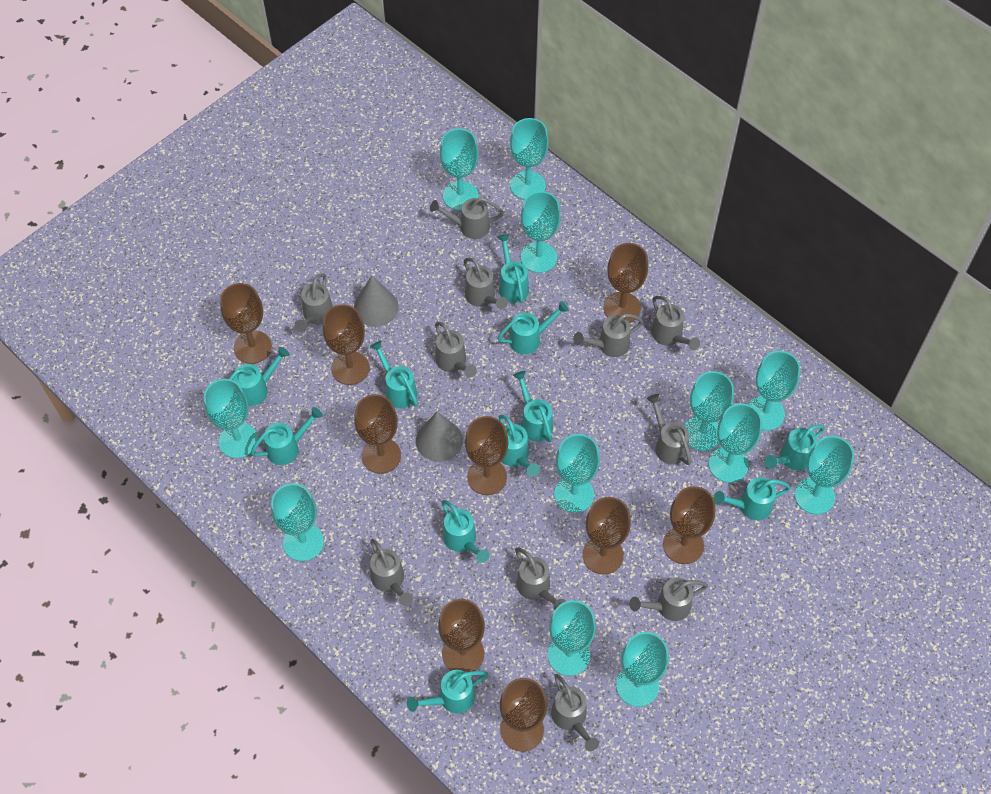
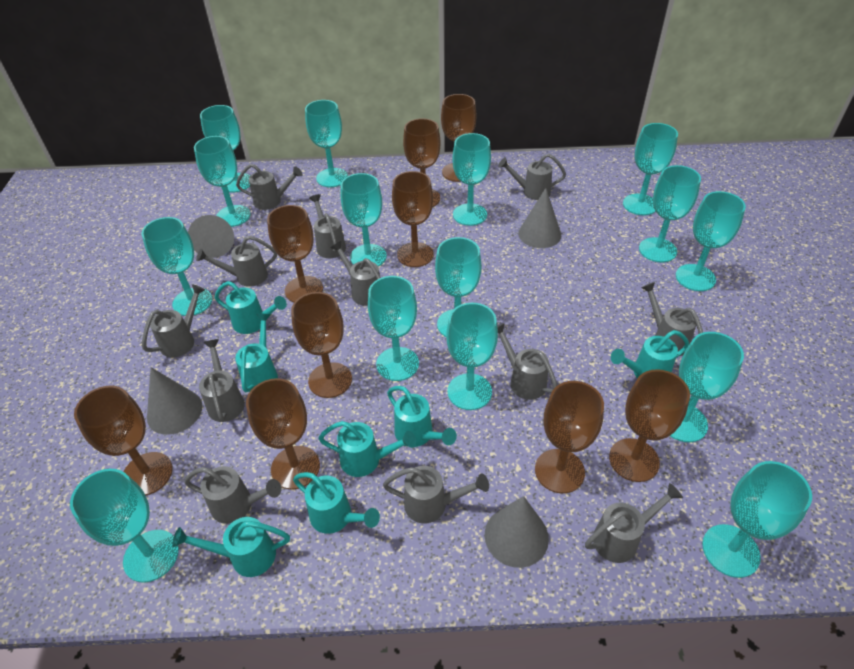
grey cone: [354,276,399,327] [416,412,463,462] = 2 -> [147,367,203,435] [188,215,234,258] [485,496,549,568] [518,188,561,248] = 4
grey watering can: [294,273,333,332] [370,539,413,606] [430,197,504,239] [435,322,477,378] [464,258,508,309] [515,547,566,610] [551,674,599,751] [573,314,643,357] [629,578,708,621] [647,394,691,465] [652,296,700,350] = 11 -> [142,284,206,358] [184,466,281,524] [196,236,277,287] [199,339,245,422] [236,164,303,210] [309,194,346,258] [331,241,381,306] [383,466,489,523] [497,323,557,400] [498,154,566,200] [585,483,683,563] [641,282,703,356] = 12
turquoise goblet: [204,379,258,458] [271,483,324,561] [440,128,479,211] [510,118,549,200] [521,191,561,273] [548,600,596,676] [554,434,600,513] [616,632,669,707] [684,371,734,451] [709,404,762,483] [748,351,800,431] [795,436,854,514] = 12 -> [70,469,179,583] [142,217,212,316] [194,136,251,227] [200,105,250,193] [305,100,348,187] [341,173,387,267] [368,276,419,381] [435,237,482,337] [446,303,498,410] [453,133,491,226] [623,123,678,215] [639,165,701,263] [670,332,744,442] [676,191,746,291] [702,461,812,578] = 15
turquoise watering can: [229,347,289,406] [251,407,323,465] [370,341,418,408] [407,670,488,713] [442,500,489,563] [497,234,529,303] [497,301,569,354] [499,414,540,476] [513,371,553,442] [714,478,791,520] [765,425,825,470] = 11 -> [172,517,290,577] [215,281,287,334] [235,313,278,392] [293,472,380,534] [318,421,416,477] [387,386,457,447] [611,330,689,379] = 7

